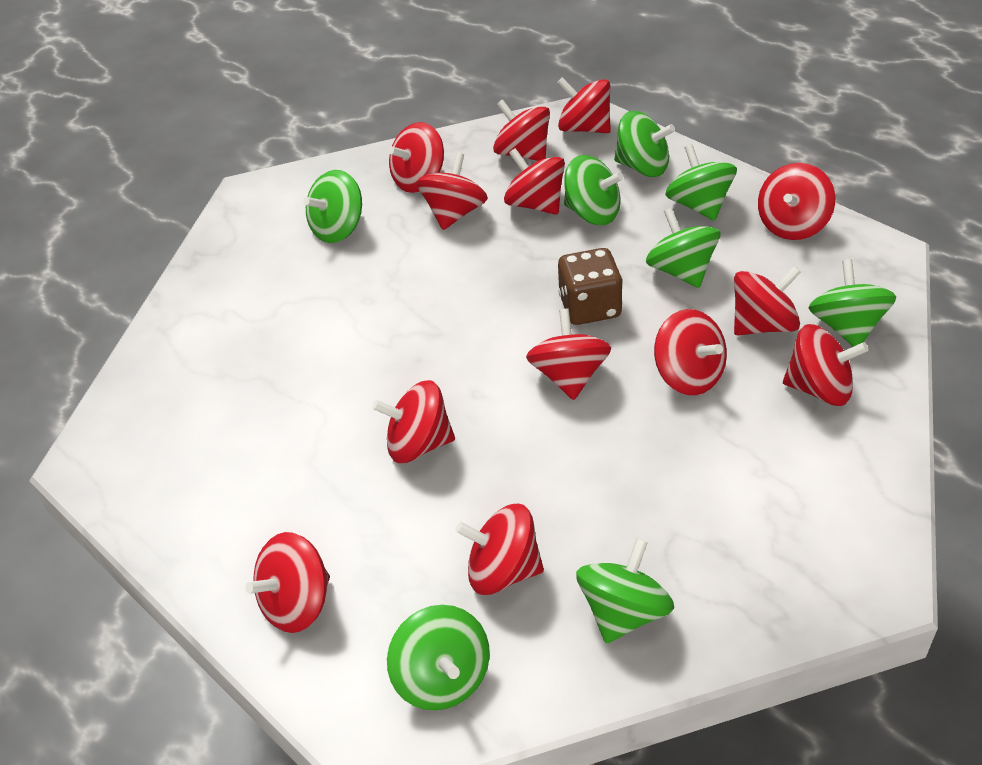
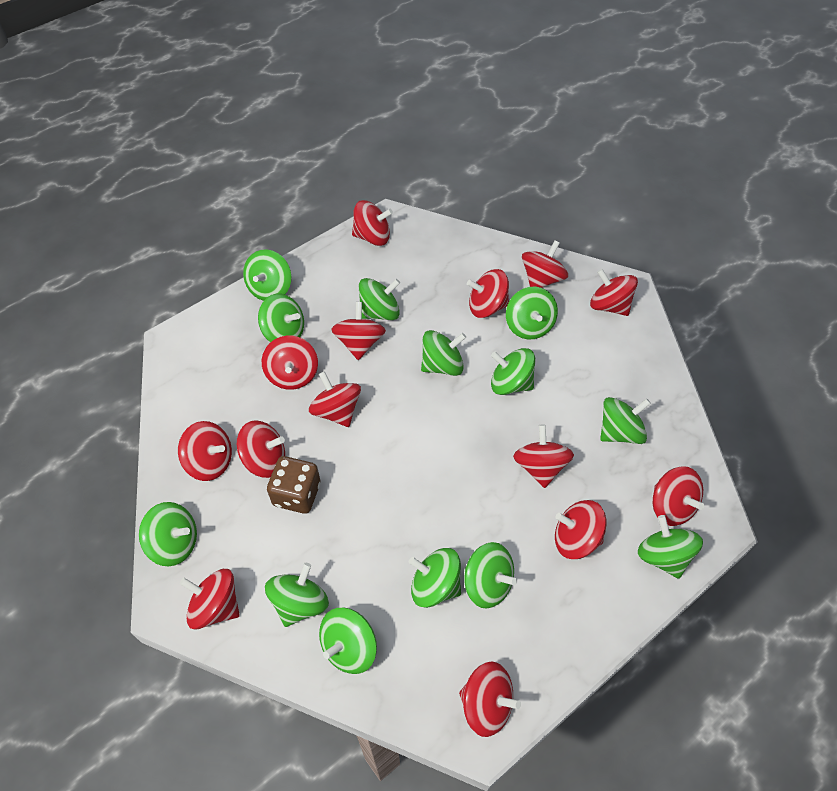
green spinning top: [304,170,362,243] [387,605,490,710] [564,155,623,225] [576,538,674,644] [614,111,675,177] [646,208,720,288] [665,144,737,221] [808,259,896,347] = 8 -> [139,502,197,567] [243,249,291,301] [258,294,304,342] [265,563,329,627] [319,608,377,674] [359,278,400,320] [409,548,461,608] [421,330,466,376] [465,542,517,608] [491,348,535,395] [506,287,558,339] [600,397,651,444] [638,515,703,579] = 13
red spinning top: [245,532,330,633] [372,380,455,463] [388,122,444,193] [416,153,488,230] [456,504,544,595] [493,99,550,161] [504,148,565,215] [526,309,611,400] [557,77,611,133] [654,309,727,395] [734,266,801,335] [758,163,835,240] [783,324,869,406] = 13 -> [178,421,232,481] [180,569,240,629] [237,420,285,478] [262,336,318,390] [309,371,361,427] [331,302,386,360] [352,200,393,246] [459,661,521,737] [467,269,509,318] [513,425,574,488] [522,240,568,288] [555,500,607,559] [590,269,638,316] [653,466,704,526] = 14

